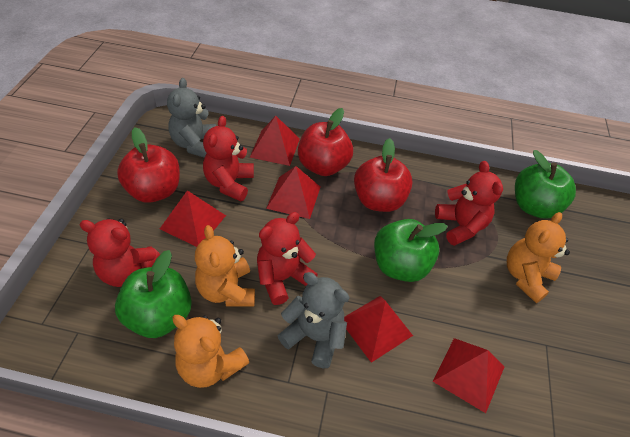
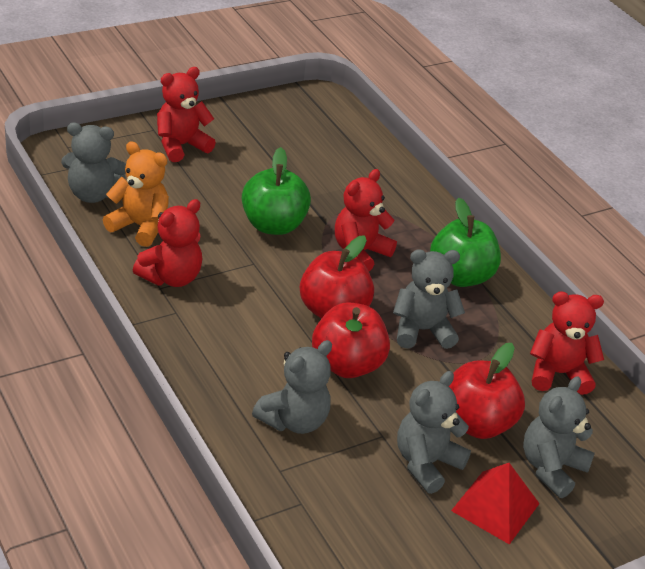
green apple: [115,250,192,338] [374,219,448,282] [515,150,576,219] = 3 -> [242,147,311,235] [430,198,501,287] = 2
grey teddy bear: [167,78,216,158] [278,272,350,368] = 2 -> [61,123,126,203] [252,340,332,434] [393,249,465,349] [397,371,471,494] [523,376,595,498] = 5
orange teddy bear: [172,315,249,388] [195,225,255,307] [507,212,570,303] = 3 -> [103,141,169,247] = 1
red pyramid: [160,190,226,247] [250,116,300,166] [266,166,320,219] [344,296,413,363] [433,338,504,413] = 5 -> [451,463,540,545] = 1

